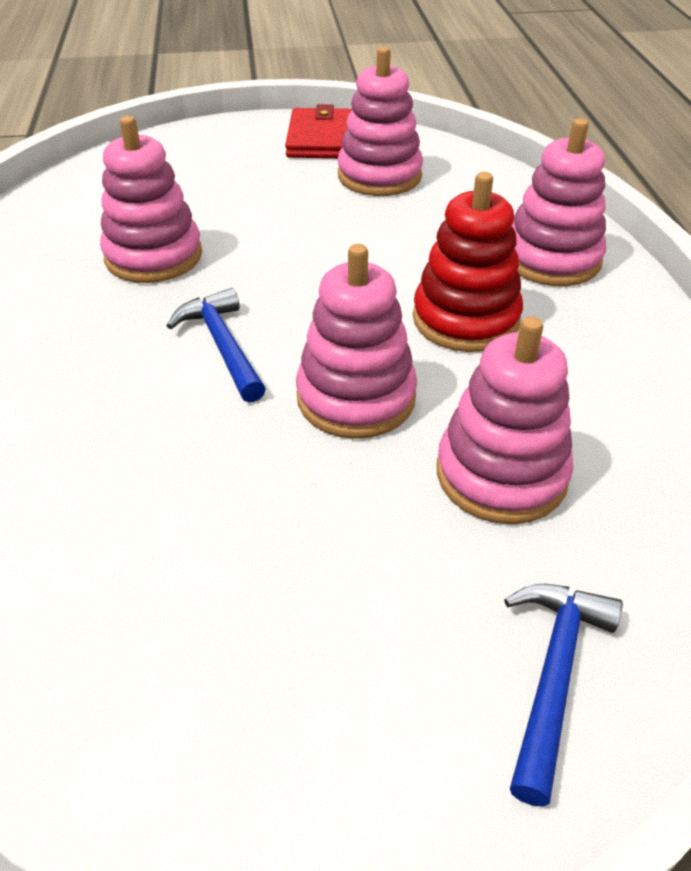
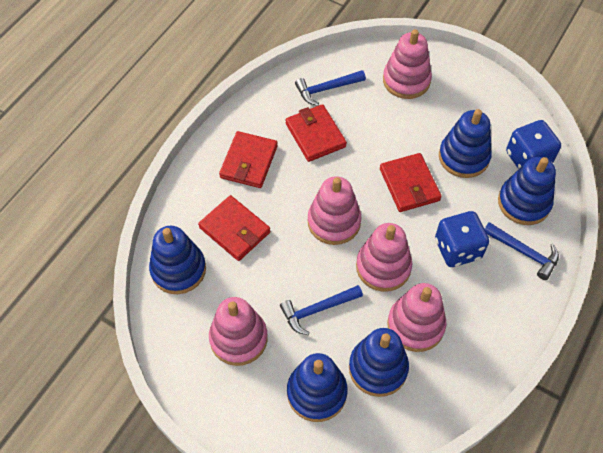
blue dice: none = 0 -> [435,211,489,267] [506,120,561,169] = 2
blue hammer: [167,288,266,403] [504,584,623,807] = 2 -> [280,285,363,335] [295,70,366,106] [485,222,559,280] = 3
blue stacking toy: none = 0 -> [149,226,206,294] [287,353,347,422] [349,328,409,397] [439,109,492,178] [498,157,556,225] = 5
red stacking toy: [413,172,523,352] = 1 -> none = 0
red wallet: [285,104,353,158] = 1 -> [198,195,271,261] [219,131,278,188] [285,104,347,162] [380,153,442,212] = 4

